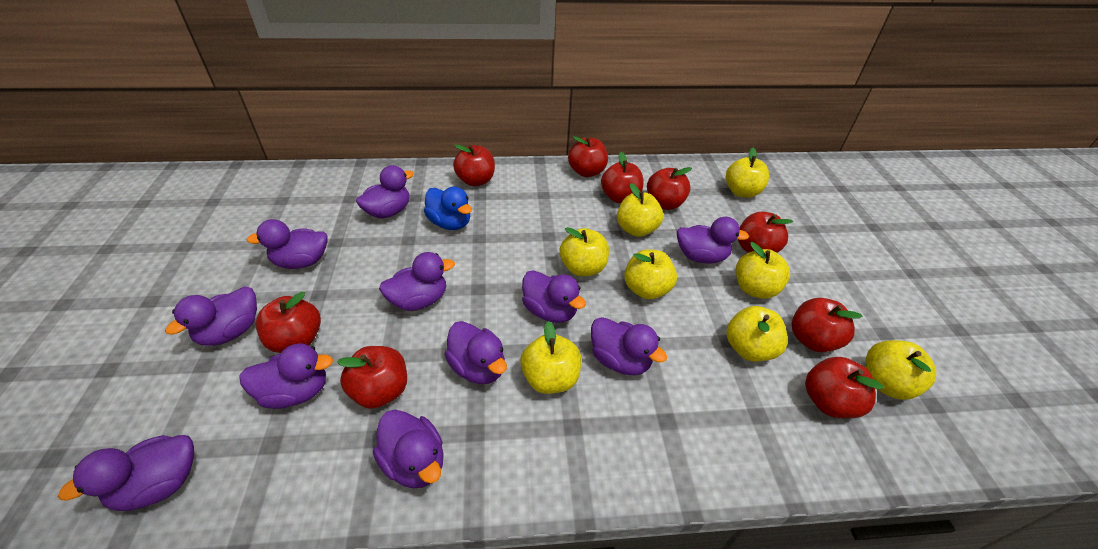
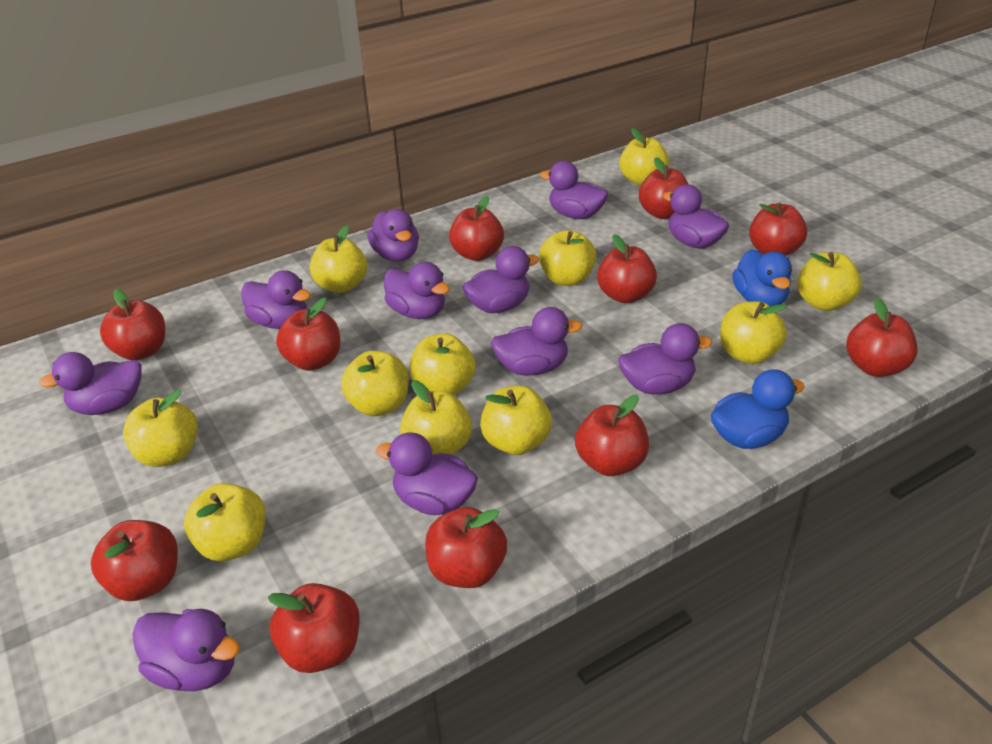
blue duck: [424,186,472,230] = 1 -> [711,369,805,449] [732,249,792,306] = 2
red apple: [256,292,321,353] [337,346,407,409] [453,144,495,186] [568,136,608,177] [601,152,643,203] [647,167,692,210] [738,211,793,253] [792,298,863,352] [805,357,884,418] = 9 -> [91,520,178,601] [100,289,165,360] [268,583,360,673] [276,298,341,371] [425,507,507,588] [449,196,504,261] [575,395,649,476] [597,234,657,304] [639,157,689,219] [749,203,807,256] [846,298,918,377] = 11
yellow apple: [520,321,581,394] [560,227,609,276] [617,183,663,237] [624,249,677,299] [726,148,769,198] [726,306,788,362] [736,242,790,299] [865,340,937,400] = 8 -> [123,390,198,467] [184,483,266,561] [310,225,367,293] [341,351,408,416] [400,380,472,455] [410,333,476,395] [480,386,552,455] [539,230,596,286] [619,128,669,185] [720,301,787,364] [797,252,862,311] = 11

